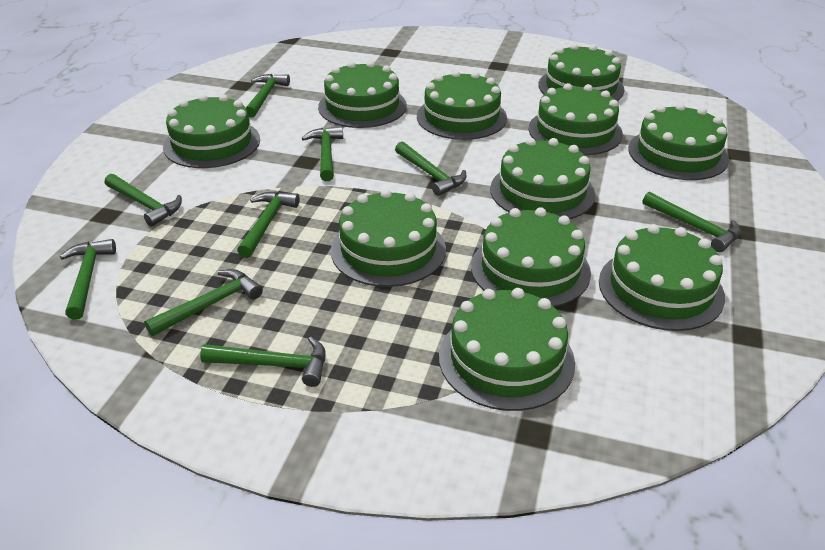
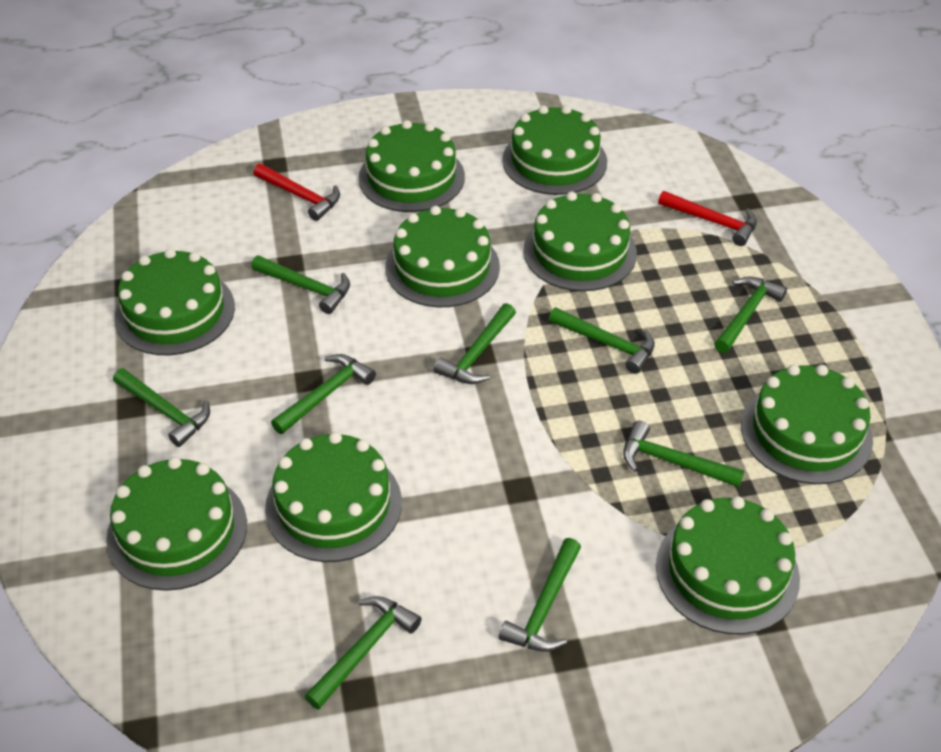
green cake: [163,94,260,168] [318,61,407,128] [331,189,446,287] [417,70,507,140] [439,288,575,411] [471,207,591,307] [490,138,596,219] [529,83,623,155] [538,44,625,101] [599,224,725,331] [629,103,729,180] = 11 -> [106,457,247,591] [114,248,235,355] [265,432,402,562] [358,120,465,212] [385,206,500,307] [502,105,607,195] [523,191,637,291] [656,496,800,634] [741,364,873,484] = 9
red hammer: none = 0 -> [253,164,340,221] [658,191,757,246] = 2

